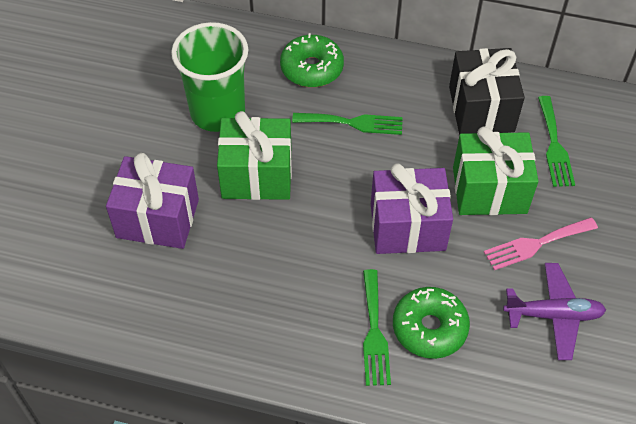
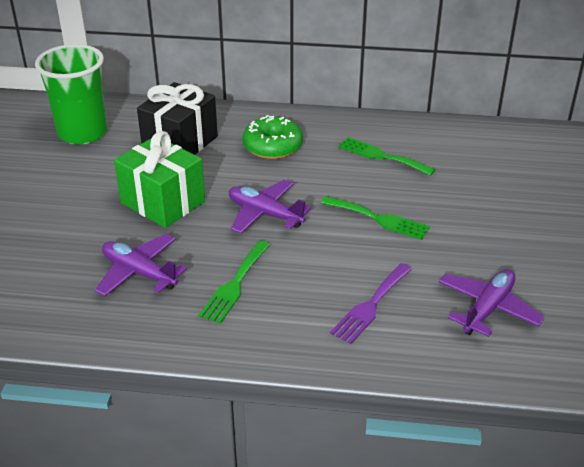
green donut: [280,33,344,87] [393,287,470,359] = 2 -> [242,115,303,159] = 1
green gift: [217,111,292,200] [453,126,538,215] = 2 -> [114,131,205,228] = 1
pink fork: [484,217,598,270] = 1 -> none = 0
purple fork: none = 0 -> [330,263,412,344] = 1
purple gift: [106,153,199,249] [371,163,453,254] = 2 -> none = 0
purple plane: [503,263,606,360] = 1 -> [95,234,187,296] [229,180,311,234] [439,269,545,337] = 3

